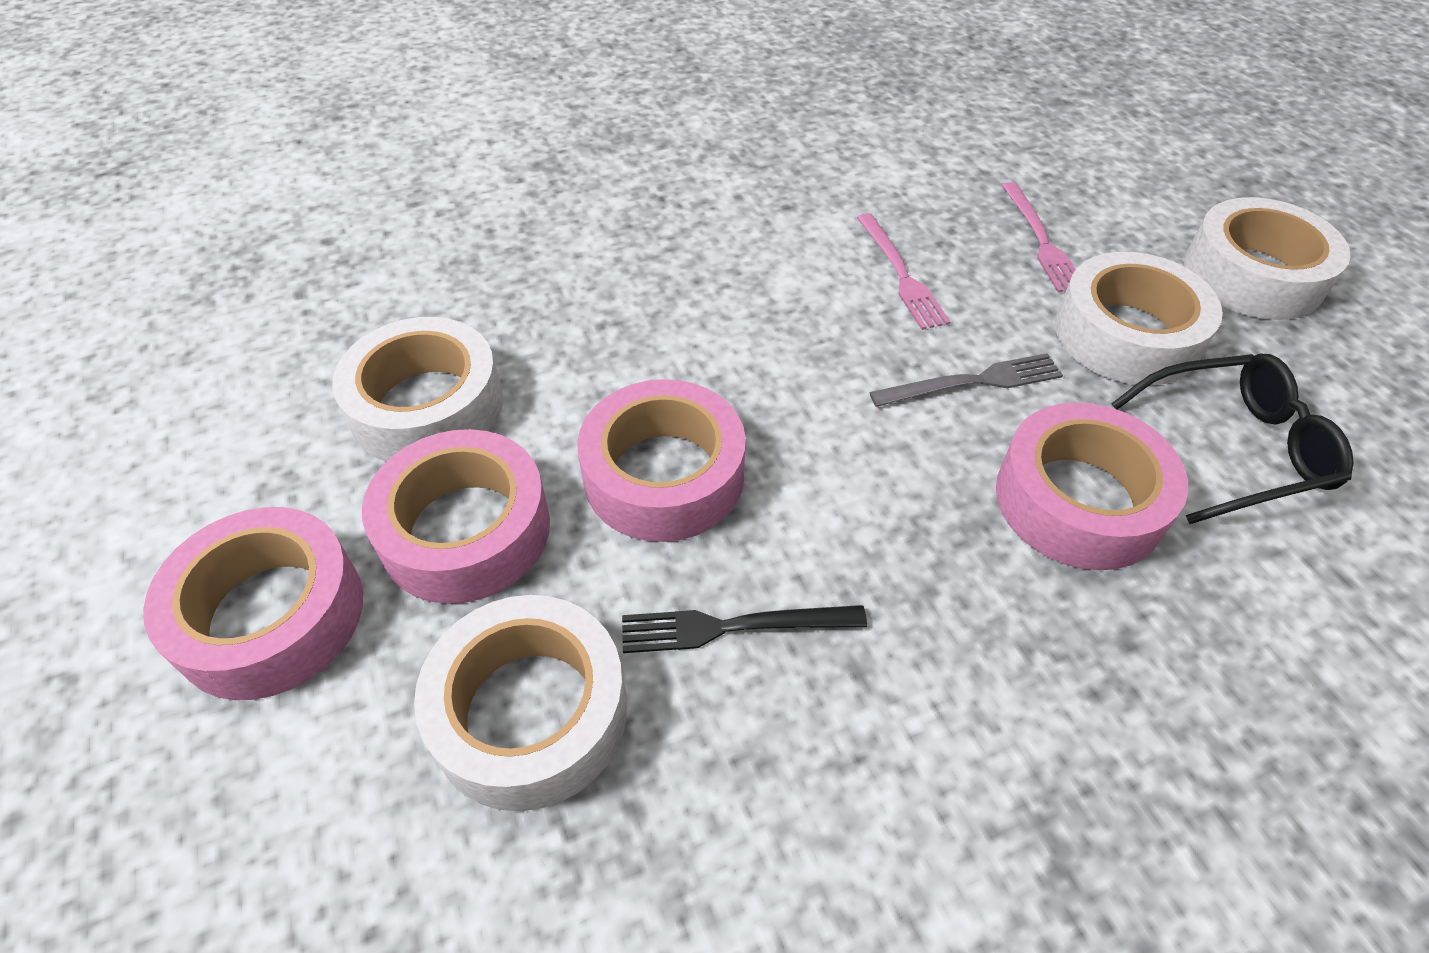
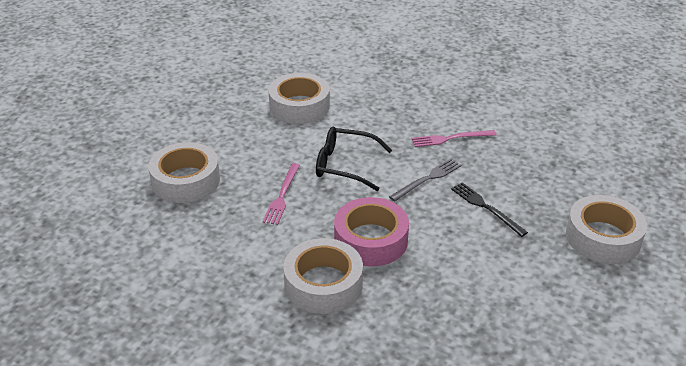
pink tape: [143,507,363,700] [362,429,550,604] [577,379,746,542] [996,402,1188,570] = 4 -> [334,197,409,266] = 1

